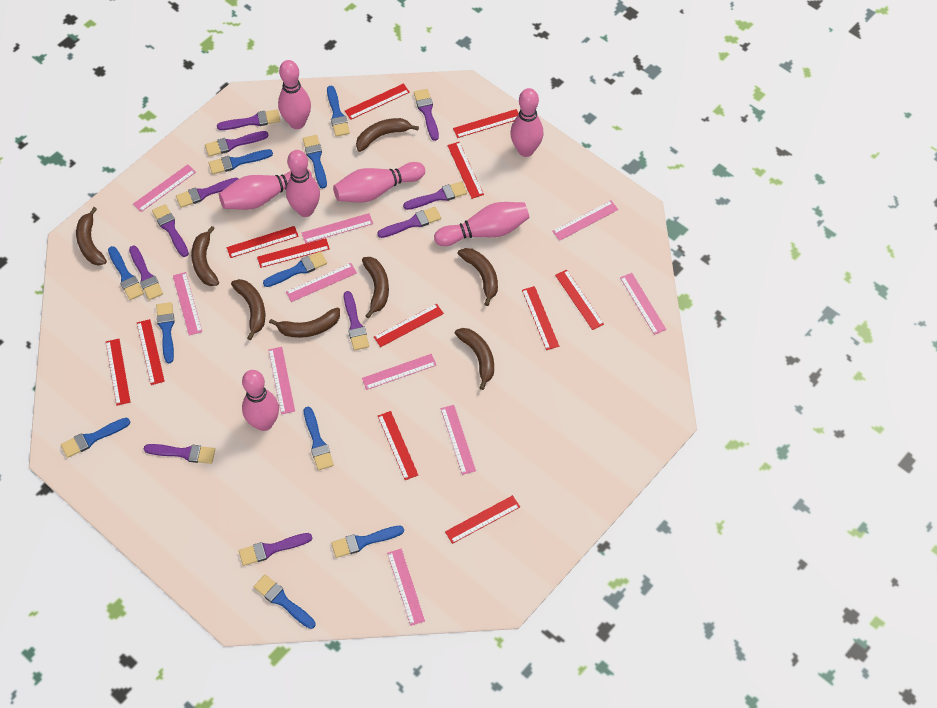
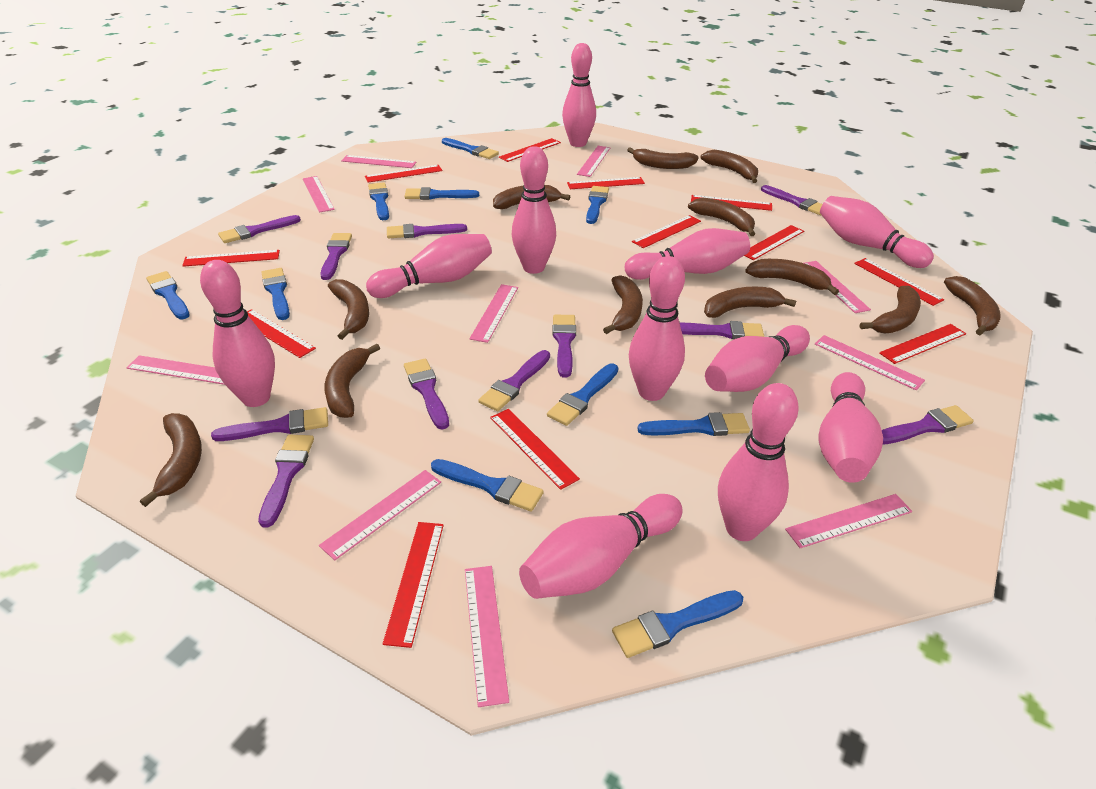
brown banana: [76,207,107,265] [191,226,219,286] [231,279,265,340] [269,307,340,338] [356,118,419,152] [362,257,389,318] [455,328,494,390] [457,248,498,306] = 8 -> [140,413,202,507] [325,344,380,418] [328,279,369,340] [493,185,570,209] [603,275,643,334] [627,147,698,169] [688,198,755,236] [701,150,758,183] [704,287,796,318] [745,259,839,295] [860,286,921,333] [944,276,1001,335] = 12
pink bowling pin: [219,169,312,210] [242,370,279,431] [278,60,311,129] [286,150,320,217] [333,162,425,203] [434,202,530,246] [510,88,543,157] = 7 -> [200,260,275,407] [366,234,492,298] [512,146,556,274] [519,494,683,599] [562,43,596,147] [625,228,750,280] [629,256,685,401] [705,325,810,392] [718,383,799,541] [818,372,883,483] [820,196,934,268] = 11

